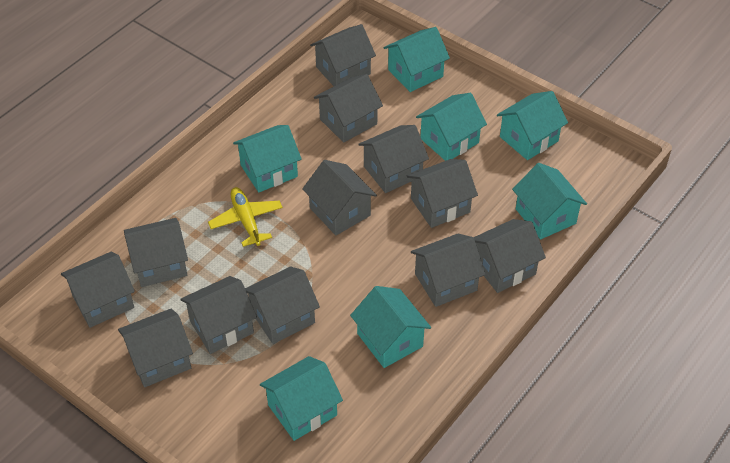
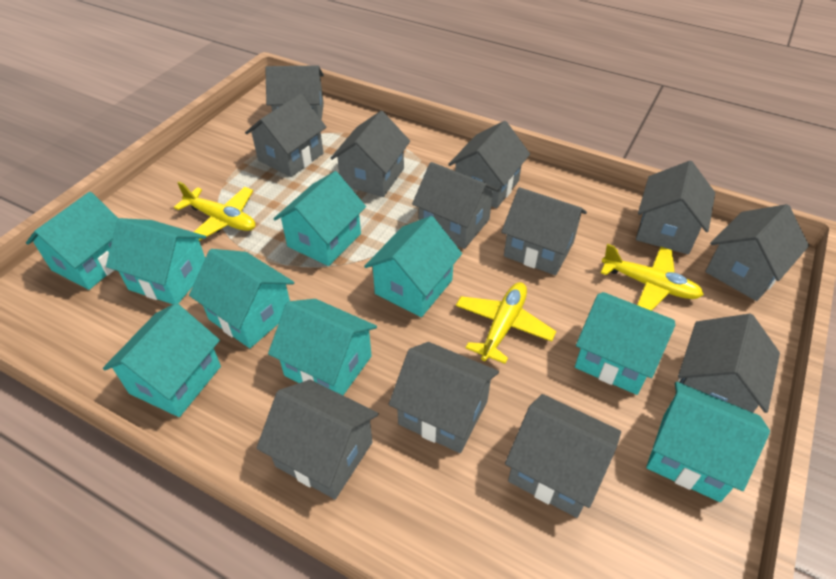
turquoise house: [233,125,302,192] [260,356,343,441] [350,286,431,368] [384,27,450,92] [416,93,487,161] [497,91,568,160] [512,163,587,239] = 7 -> [26,192,119,290] [103,303,221,417] [106,218,206,304] [189,249,294,348] [268,299,377,395] [274,171,366,266] [364,216,462,317] [575,292,675,395] [646,382,770,502] = 9
yellow plane: [208,187,283,247] = 1 -> [174,182,256,241] [456,282,556,364] [600,244,704,311] = 3

